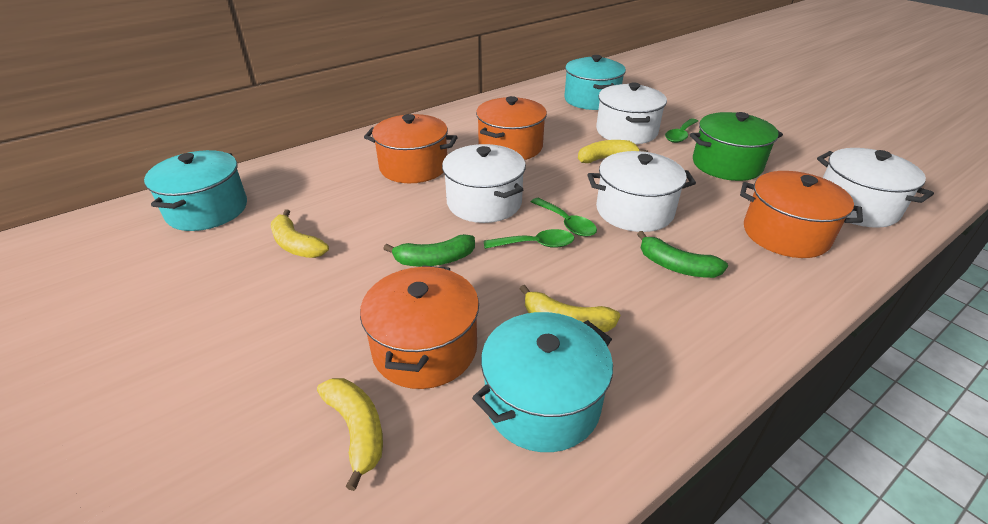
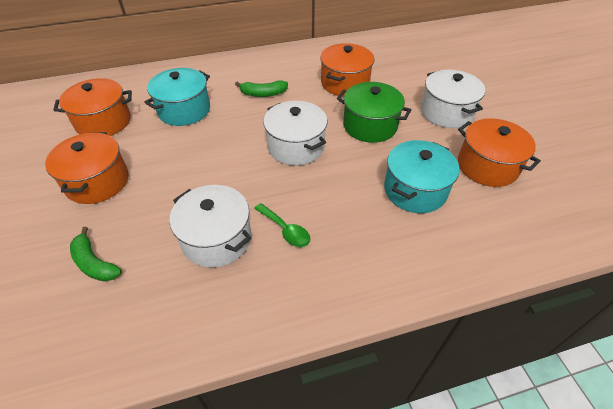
green spoon: [484,229,574,249] [531,198,597,237] [665,118,698,143] = 3 -> [254,203,310,247] = 1
turquoise pot: [144,150,247,231] [472,312,613,452] [564,55,626,110] = 3 -> [144,68,210,126] [384,140,460,213] = 2
white pot: [442,144,526,223] [587,151,696,232] [596,83,667,144] [817,148,934,228] = 4 -> [169,185,252,268] [263,101,327,165] [421,70,485,128] = 3
yellow banana: [271,209,329,258] [317,378,383,491] [520,285,620,332] [578,140,648,163] = 4 -> none = 0

